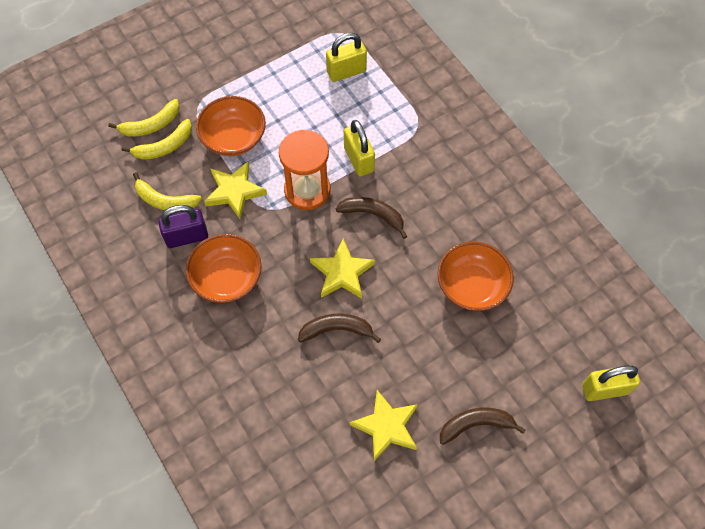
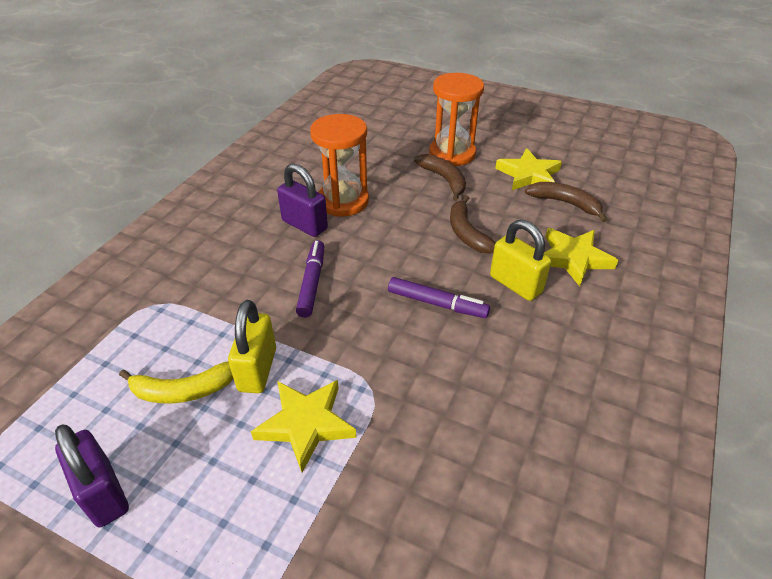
orange bowl: [186,234,262,303] [196,96,266,156] [438,241,514,311] = 3 -> none = 0
orange hourglass: [279,130,331,210] = 1 -> [310,114,369,216] [429,73,484,166] = 2
purple marker: none = 0 -> [296,240,324,318] [388,277,490,318] = 2
purple padlock: [158,205,208,248] = 1 -> [55,424,129,527] [277,163,328,237] = 2
yellow banana: [109,99,180,137] [122,119,192,160] [133,172,202,210] = 3 -> [119,362,233,404] = 1
yellow padlock: [326,32,367,82] [344,120,375,176] [582,365,640,401] = 3 -> [228,300,276,393] [490,220,551,301] = 2

